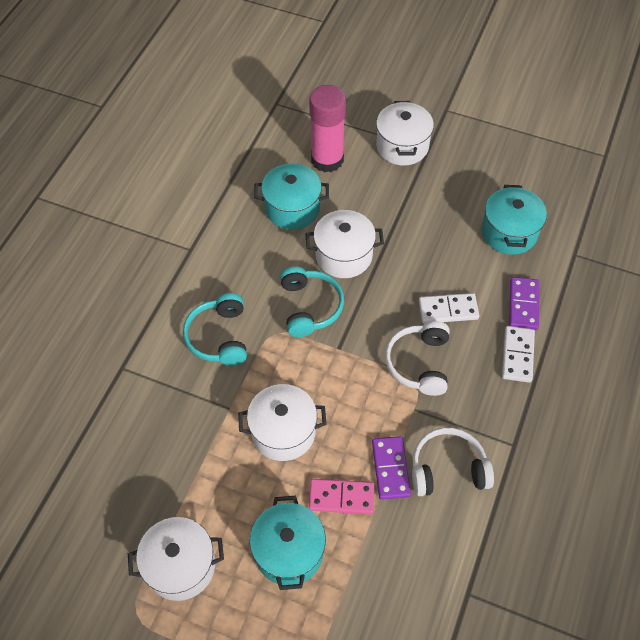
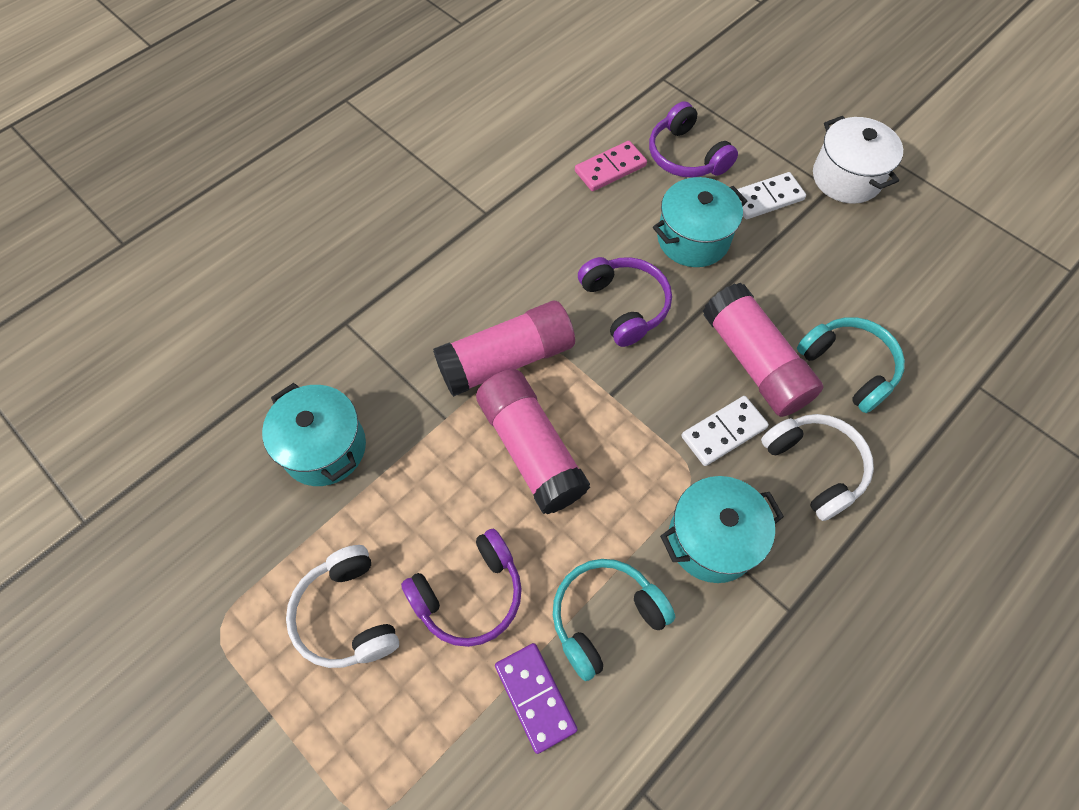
pink glue stick: [309,85,346,172] = 1 -> [433,301,575,397] [476,369,590,514] [703,283,823,417] = 3
purple domino: [372,436,411,500] [509,277,539,330] = 2 -> [495,643,578,754] = 1
purple headphones: none = 0 -> [401,529,522,647] [578,257,672,347] [649,101,738,177] = 3
white pot: [128,517,224,601] [238,384,327,461] [305,210,384,278] [376,101,434,166] = 4 -> [813,116,903,204] = 1

